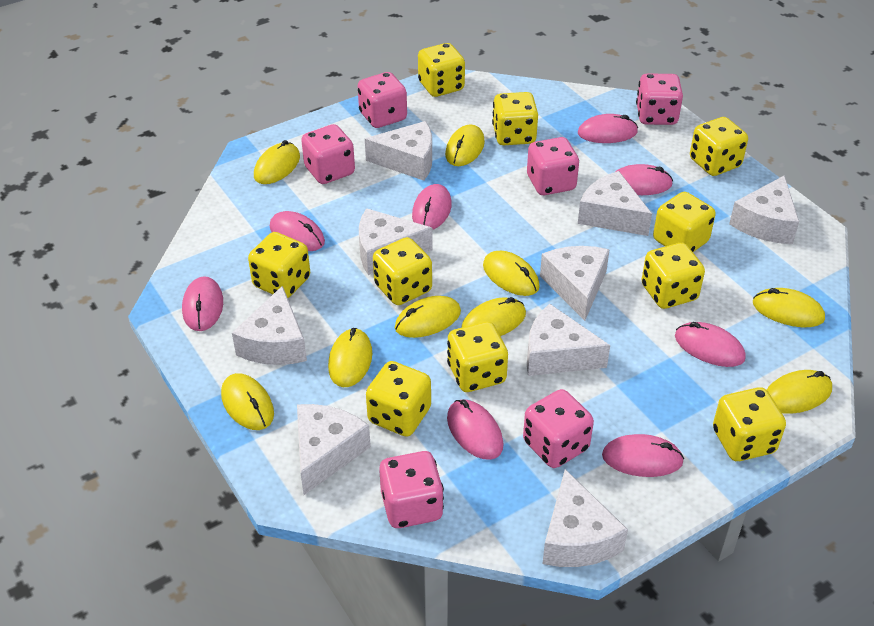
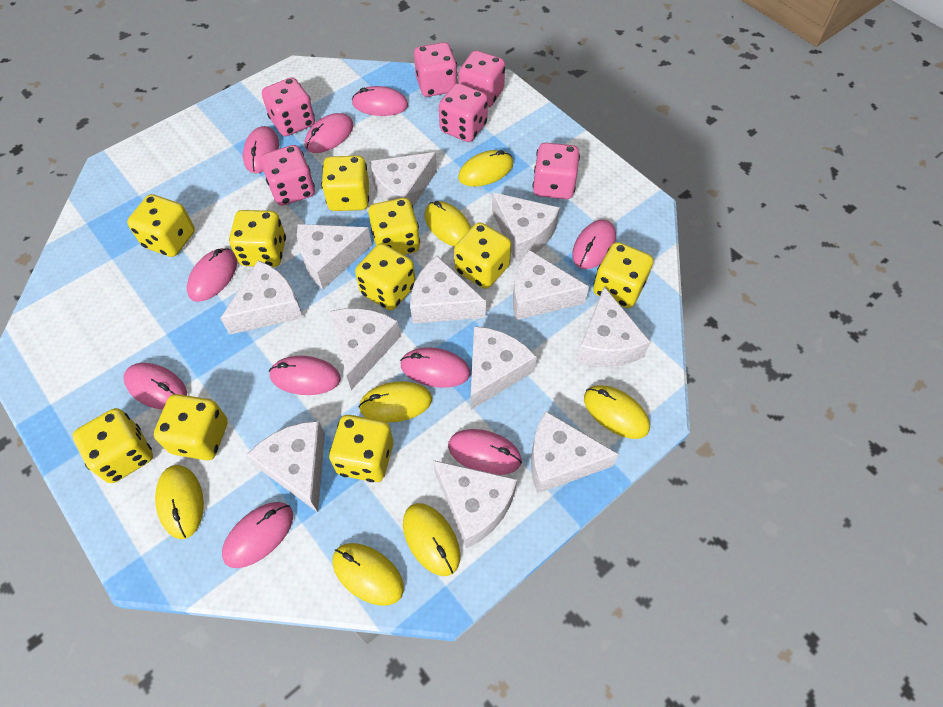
pink mouse: [182,276,223,331] [270,211,325,251] [412,184,452,230] [447,399,504,460] [578,114,638,143] [602,434,684,477] [615,164,673,195] [675,322,746,367] = 8 -> [123,363,187,409] [187,248,237,302] [222,502,293,568] [243,126,279,173] [269,356,340,395] [305,113,354,153] [352,86,408,116] [400,347,470,388] [448,429,522,475] [572,220,616,269] = 10
white cheese: [232,286,307,365] [297,404,371,495] [359,208,433,275] [365,121,432,181] [527,304,610,376] [540,246,610,321] [542,469,628,567] [578,171,652,236] [729,175,799,244] = 9 -> [220,260,303,334] [247,421,325,512] [297,224,372,289] [330,308,400,390] [370,152,437,207] [410,256,486,324] [433,460,517,549] [471,326,537,410] [492,192,560,262] [513,250,589,320] [531,411,619,494] [576,287,651,367] = 12
yellow mouse: [221,373,274,430] [254,140,300,184] [328,328,372,387] [395,296,461,338] [445,124,485,166] [461,297,526,336] [483,251,540,296] [753,288,825,327] [767,370,832,414] = 9 -> [155,465,204,539] [332,543,404,606] [358,381,432,423] [403,503,460,576] [425,201,471,246] [458,150,513,187] [584,385,650,439] = 7

